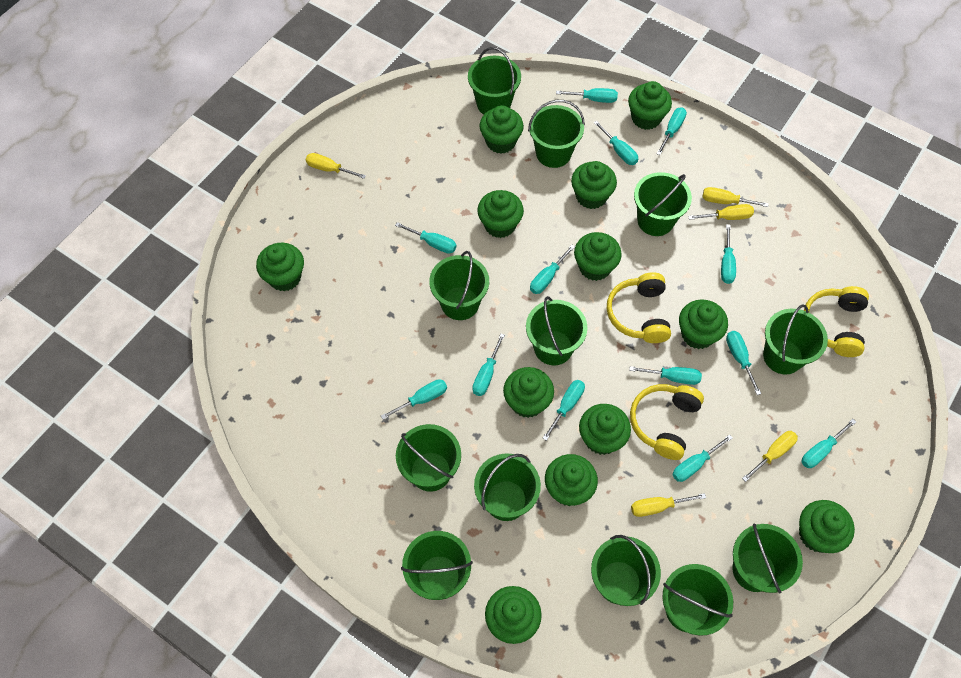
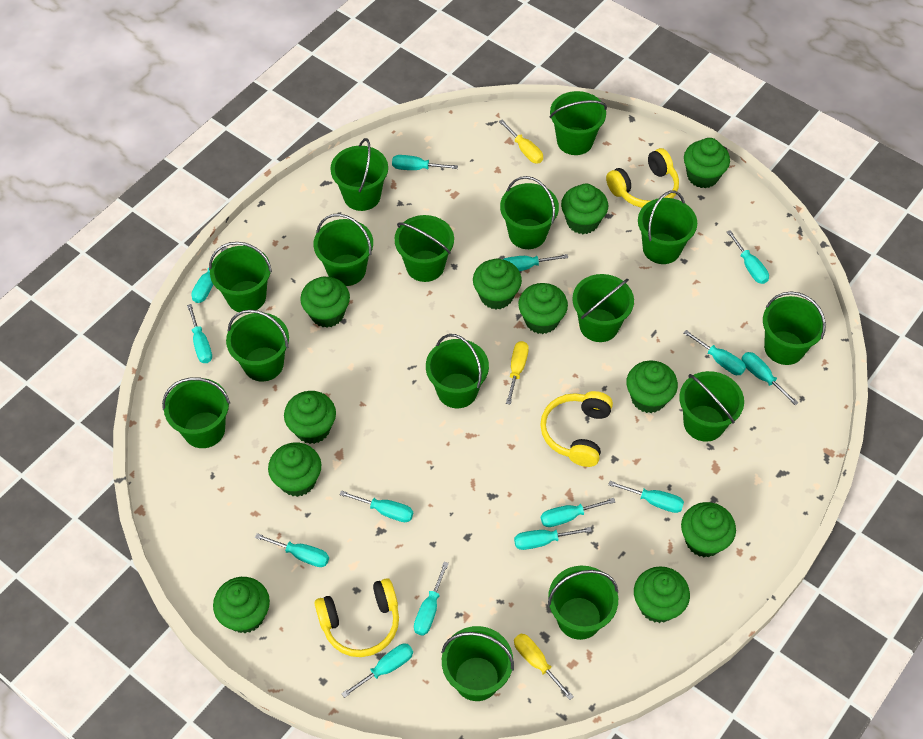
green bucket: [396,424,461,492] [401,531,473,600] [429,251,489,320] [468,47,521,114] [474,453,541,521] [526,296,587,365] [528,100,585,168] [591,535,661,606] [634,172,692,236] [662,564,733,636] [732,523,803,593] [763,304,828,374] = 12 -> [162,377,230,448] [209,242,272,312] [226,310,289,381] [313,214,373,286] [330,138,388,211] [394,215,454,282] [426,334,489,408] [441,626,514,701] [500,176,559,249] [548,566,618,640] [550,91,607,155] [572,274,634,342] [638,190,697,264] [679,371,744,442] [763,291,826,365] = 15
green cupcake: [256,243,304,291] [477,190,524,238] [480,105,524,154] [485,586,542,644] [503,367,554,418] [545,454,598,506] [571,161,617,209] [574,232,622,281] [579,404,631,455] [628,81,672,130] [679,299,728,349] [799,500,855,553] = 12 -> [213,577,270,633] [268,443,321,497] [284,391,336,444] [300,277,350,328] [473,259,522,309] [518,283,568,334] [561,184,608,234] [626,361,678,413] [634,566,690,623] [681,502,736,557] [684,138,730,188] = 11
turquoise screwdriver: [381,379,447,419] [395,222,456,254] [472,334,505,396] [530,245,575,294] [542,380,585,441] [556,88,618,103] [593,120,638,165] [629,366,702,385] [656,108,687,155] [672,434,733,482] [721,224,736,284] [726,331,761,395] [802,419,856,468] = 13 -> [187,304,212,363] [191,247,227,303] [255,533,329,567] [339,490,413,522] [341,644,413,698] [392,155,458,170] [414,562,449,636] [503,254,568,271] [514,527,592,550] [541,498,615,527] [608,481,684,513] [683,330,746,375] [727,230,769,284] [741,352,799,405] = 14
yellow screwdriver: [306,153,366,179] [631,493,706,517] [688,204,754,220] [703,187,769,207] [742,431,798,482] = 5 -> [499,120,543,164] [506,341,529,405] [514,634,574,700] = 3

